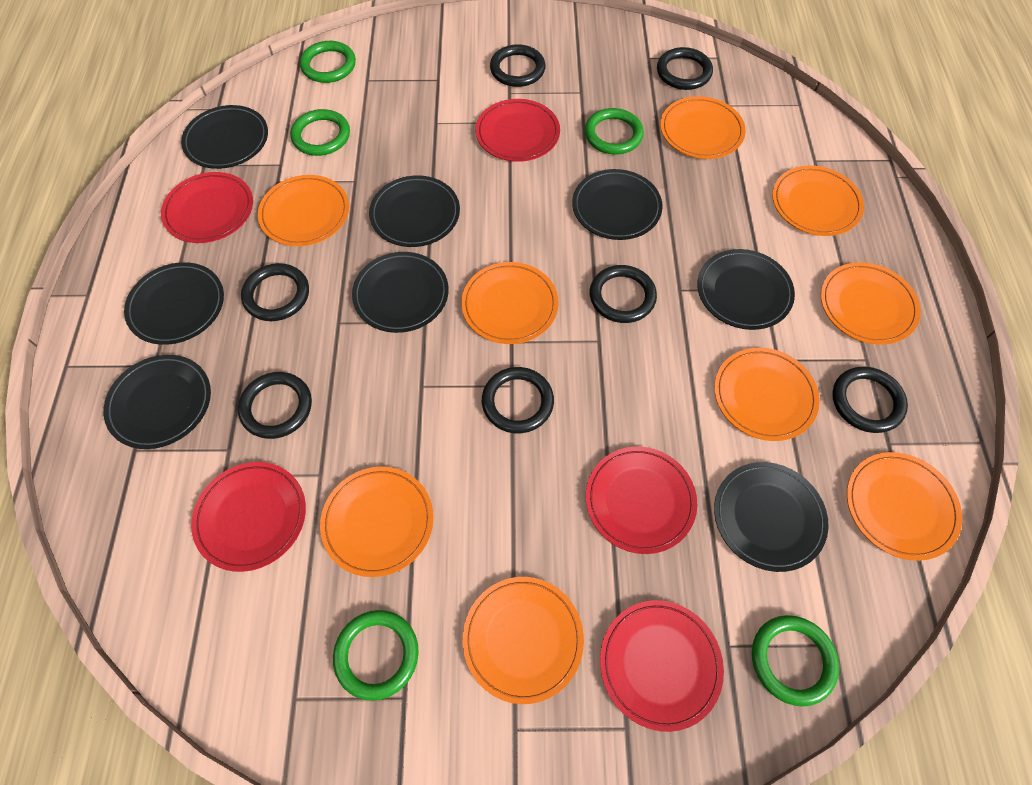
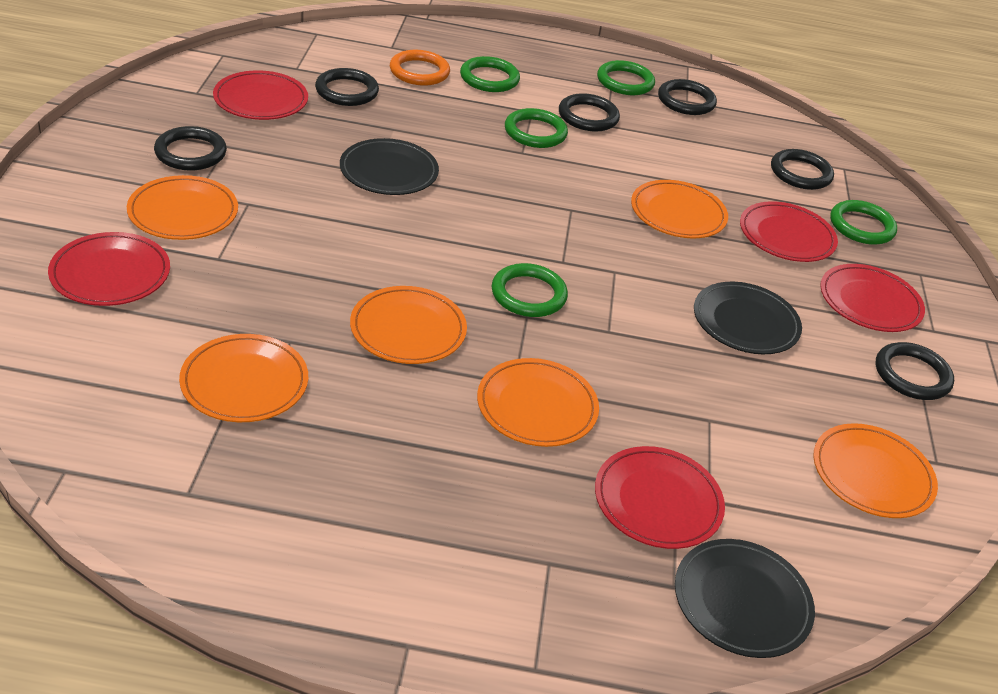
black plate: [103,355,211,449] [124,262,224,345] [181,105,268,169] [352,252,449,333] [369,175,460,247] [572,169,663,240] [697,249,795,330] [714,462,829,572] = 8 -> [340,138,439,195] [675,539,815,658] [694,282,802,354] = 3
black ring: [238,372,312,439] [241,263,309,321] [482,367,554,433] [490,44,546,87] [590,265,657,323] [657,47,713,90] [832,366,908,433] = 7 -> [154,126,227,171] [315,68,379,106] [559,93,620,132] [658,79,717,115] [771,149,834,190] [876,342,954,400] = 6
orange plate: [258,175,349,246] [320,467,434,577] [461,262,559,344] [463,577,584,704] [660,96,746,159] [714,347,820,441] [772,166,864,236] [821,262,921,345] [847,452,962,561] = 9 -> [127,175,238,240] [179,334,308,422] [350,286,467,364] [477,358,599,447] [631,180,728,238] [813,423,938,518] = 6
orange ring: none = 0 -> [390,50,450,86] = 1

